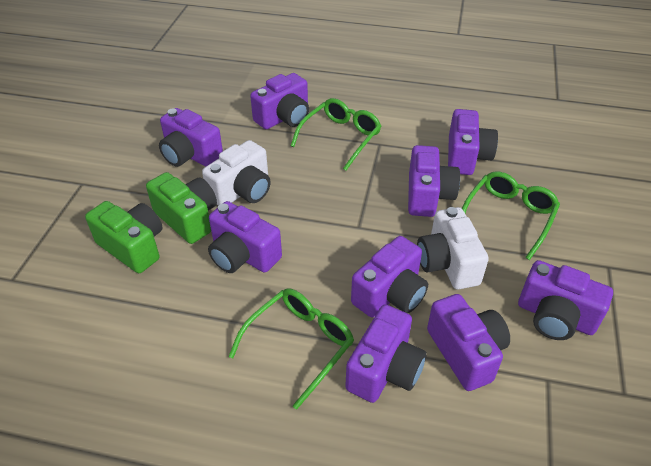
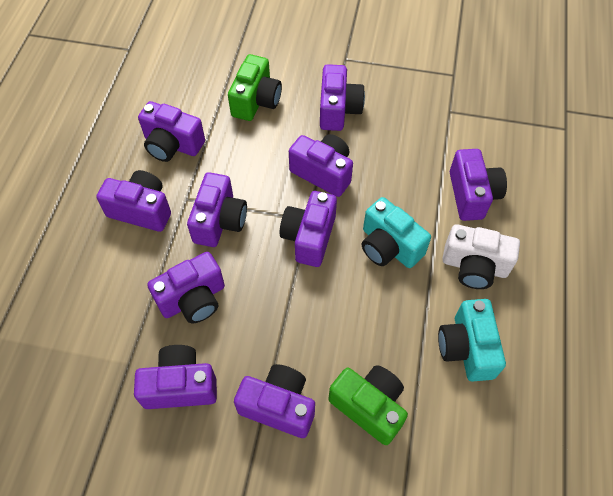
green glasses: [228,288,354,409] [291,98,381,171] [462,172,560,260] = 3 -> none = 0
purple camera: [159,108,223,167] [208,201,282,273] [250,73,309,129] [345,305,427,403] [351,236,428,317] [408,145,460,217] [427,294,510,391] [448,109,498,175] [518,260,613,340] = 9 -> [96,170,171,232] [134,345,217,409] [138,101,205,162] [147,252,225,323] [187,172,247,247] [234,364,315,438] [280,191,337,267] [289,134,353,197] [320,64,365,131] [450,149,507,221] = 10
turquoise camera: none = 0 -> [362,197,431,268] [438,299,506,381] = 2
white camera: [202,140,271,206] [417,207,489,289] = 2 -> [442,224,520,289] = 1

